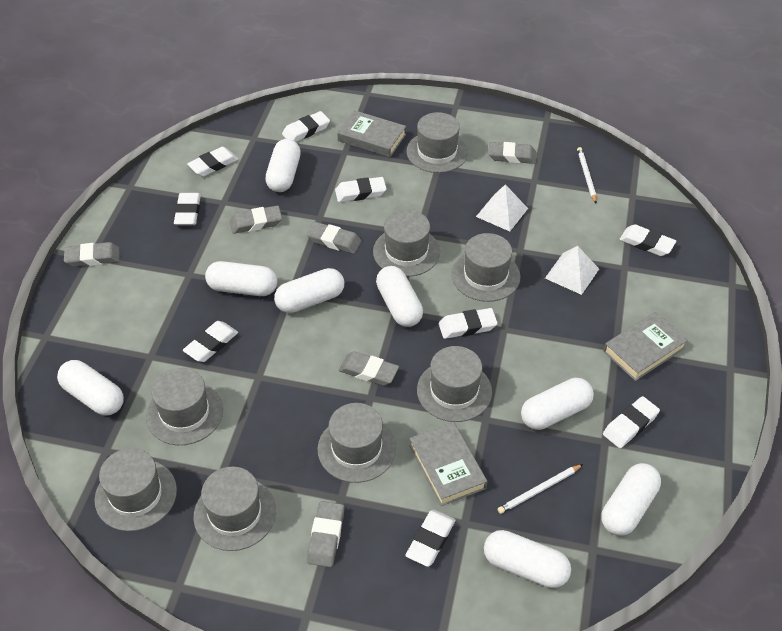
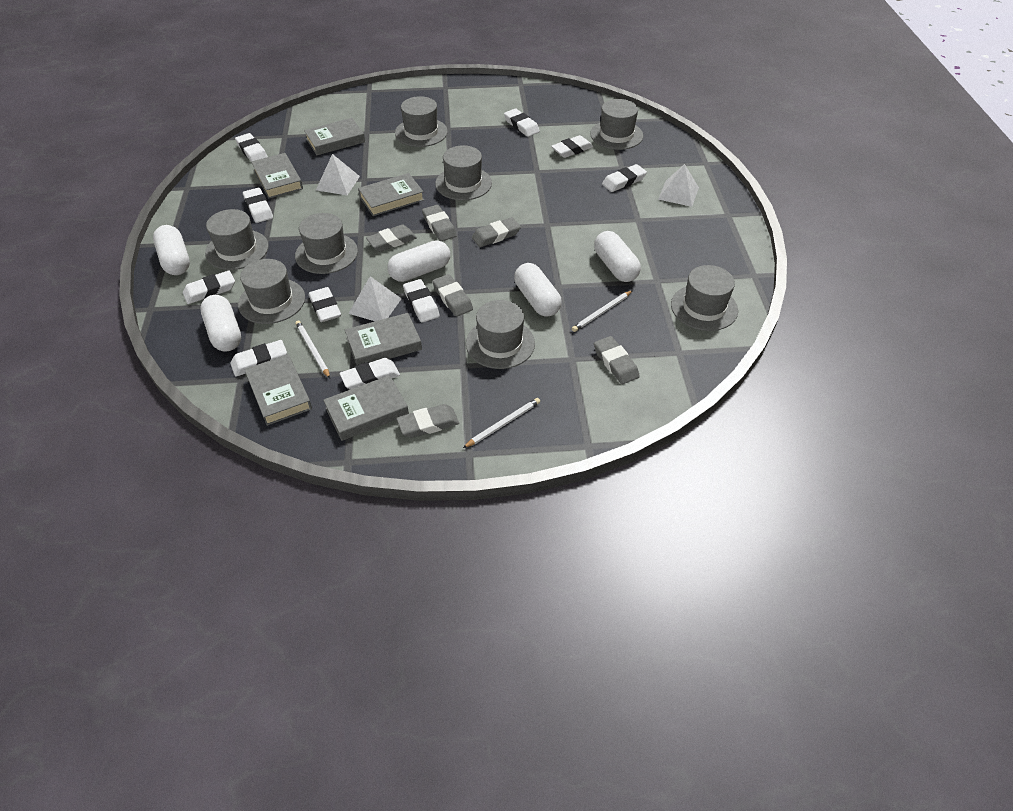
grey book: [337,110,406,157] [409,422,487,506] [603,312,688,381] = 3 -> [244,354,312,426] [251,153,303,199] [304,118,365,155] [323,375,409,441] [345,313,422,365] [358,173,424,216] = 6
white capsule: [57,360,124,416] [205,261,277,296] [265,139,301,192] [274,268,344,313] [376,266,423,327] [484,530,571,588] [521,378,594,430] [601,463,661,536] = 8 -> [153,225,190,275] [200,295,241,352] [387,240,450,282] [514,263,562,317] [594,231,641,282] = 5
white eraser: [174,193,201,225] [183,321,238,362] [187,147,238,177] [282,111,330,142] [335,177,387,202] [405,510,455,567] [439,308,498,339] [603,396,660,448] [620,224,676,256] = 9 -> [183,270,235,304] [230,340,287,377] [235,133,268,161] [243,188,273,223] [309,287,341,322] [340,358,400,390] [403,279,440,322] [504,109,540,137] [551,135,593,158] [602,164,647,192] = 10
white pencil: [498,464,583,514] [577,147,597,203] = 2 -> [295,320,330,378] [463,398,540,448] [572,290,633,332] = 3
white pyramid: [476,184,528,231] [545,246,599,295] = 2 -> [316,154,360,195] [348,276,402,321] [658,164,699,207] = 3

